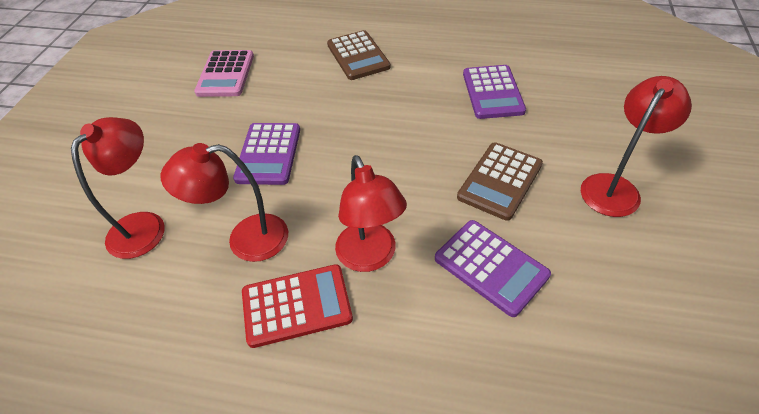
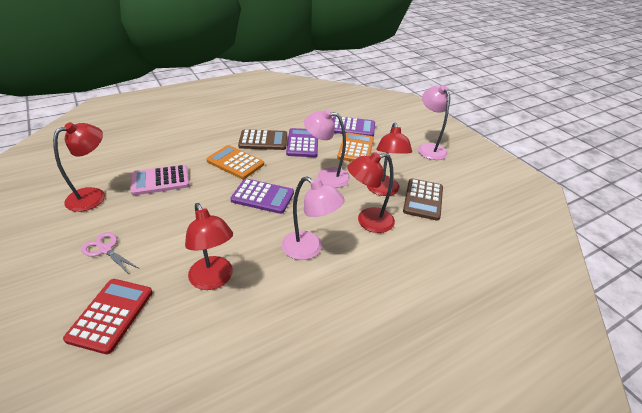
orange calculator: none = 0 -> [206,145,264,179] [337,132,374,162] = 2
pink lamp: none = 0 -> [282,176,345,260] [304,109,350,188] [418,85,450,160] = 3
pink scissors: none = 0 -> [81,232,139,274] = 1

